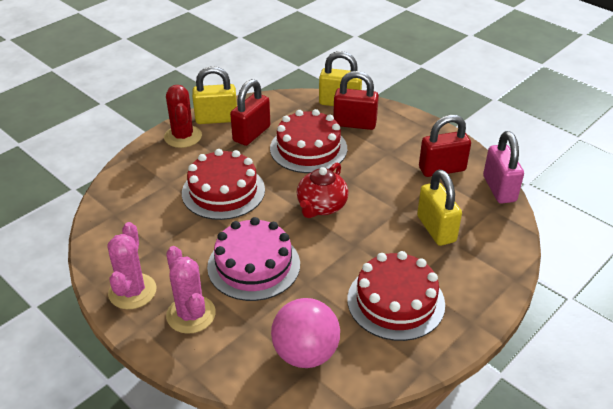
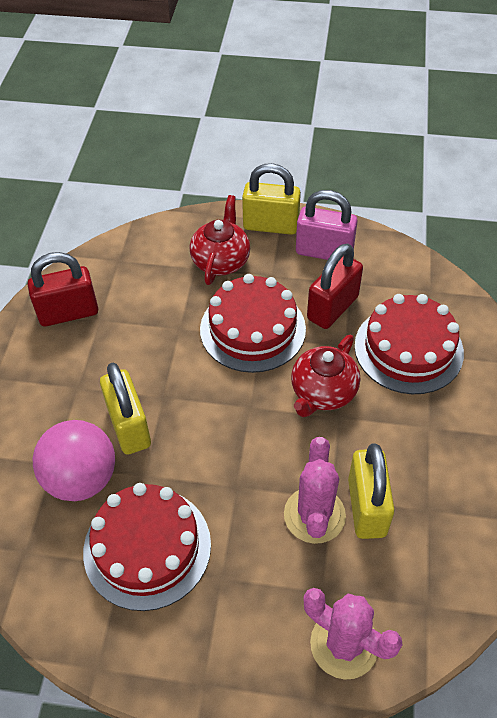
pink cake: [207,217,300,301] = 1 -> none = 0
red cactus: [164,85,202,148] = 1 -> none = 0
red padlock: [230,79,270,146] [333,71,379,130] [419,115,471,177] = 3 -> [28,252,98,327] [307,244,363,329] = 2
red teapot: [297,162,348,218] = 1 -> [190,195,250,285] [291,334,360,417] = 2

